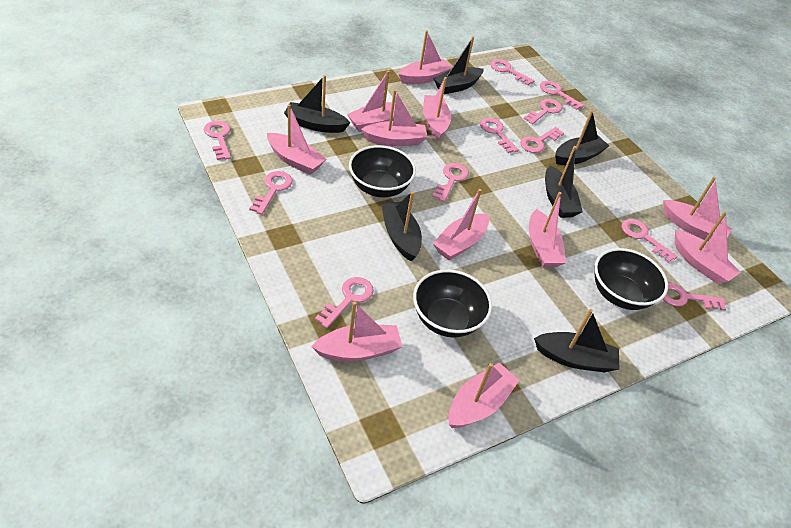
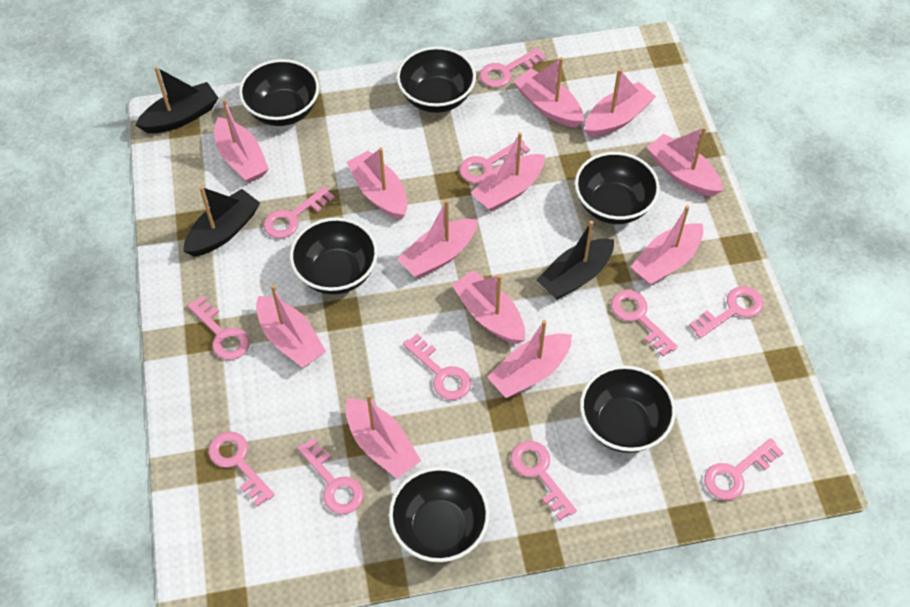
black boat: [284,75,351,133] [381,191,422,261] [433,36,484,94] [534,309,619,372] [545,146,583,218] [555,110,609,165] = 6 -> [135,66,218,133] [183,186,260,256] [537,221,614,299] = 3
black bowl: [349,145,416,197] [413,269,492,338] [594,248,668,310] = 3 -> [239,59,319,126] [290,217,378,295] [389,467,490,562] [397,47,476,113] [575,152,660,224] [580,365,676,453] = 6
pink boat: [267,104,326,175] [311,302,402,362] [347,71,406,132] [361,90,428,146] [399,30,452,84] [423,77,451,140] [433,189,489,260] [449,363,520,428] [529,192,566,267] [663,177,732,241] [675,211,741,284] = 11 -> [214,99,269,183] [256,285,326,368] [345,394,421,479] [346,147,407,220] [397,200,478,278] [452,270,525,344] [471,132,545,212] [487,320,572,398] [514,57,584,128] [585,69,656,137] [631,205,703,286] [647,126,723,197] = 12

